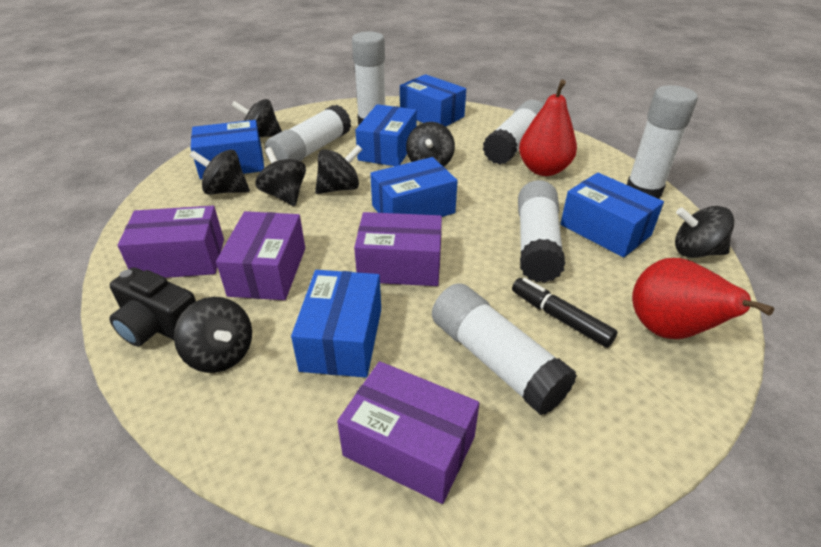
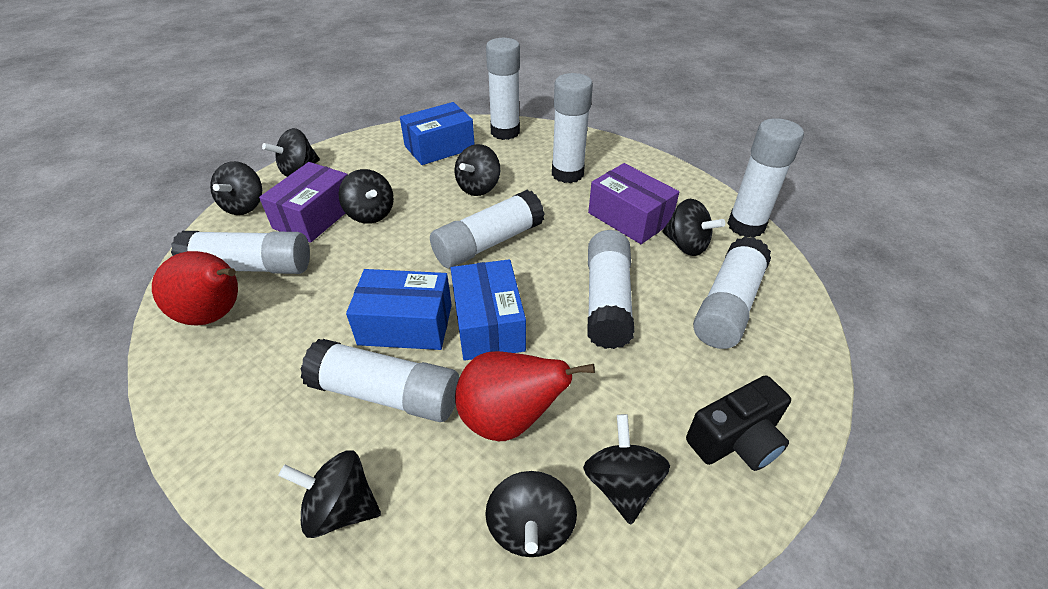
black marker: [512,278,618,348] = 1 -> none = 0
black spinning top: [174,297,252,373] [190,149,250,195] [231,99,282,137] [255,147,306,206] [315,145,363,194] [406,122,455,167] [675,206,734,258] = 7 -> [210,161,262,215] [262,128,320,177] [278,450,381,538] [338,169,394,224] [454,144,500,196] [485,471,577,557] [583,414,670,525] [663,199,725,256] = 8
blue box: [190,120,264,179] [291,270,381,378] [355,104,417,166] [370,157,458,217] [400,74,466,127] [560,173,664,258] = 6 -> [346,269,452,350] [400,102,475,165] [451,259,526,361] = 3
purple box: [118,206,224,278] [216,211,305,300] [337,361,479,504] [354,212,442,286] = 4 -> [259,162,348,243] [588,163,679,244] = 2
white glue stick: [265,105,351,161] [352,31,385,125] [432,283,577,415] [483,100,544,165] [518,180,565,283] [627,85,698,199] = 6 -> [171,231,310,274] [300,339,459,422] [430,189,545,268] [486,38,520,140] [552,73,593,183] [587,230,634,349] [693,236,771,349] [727,118,804,238] = 8

